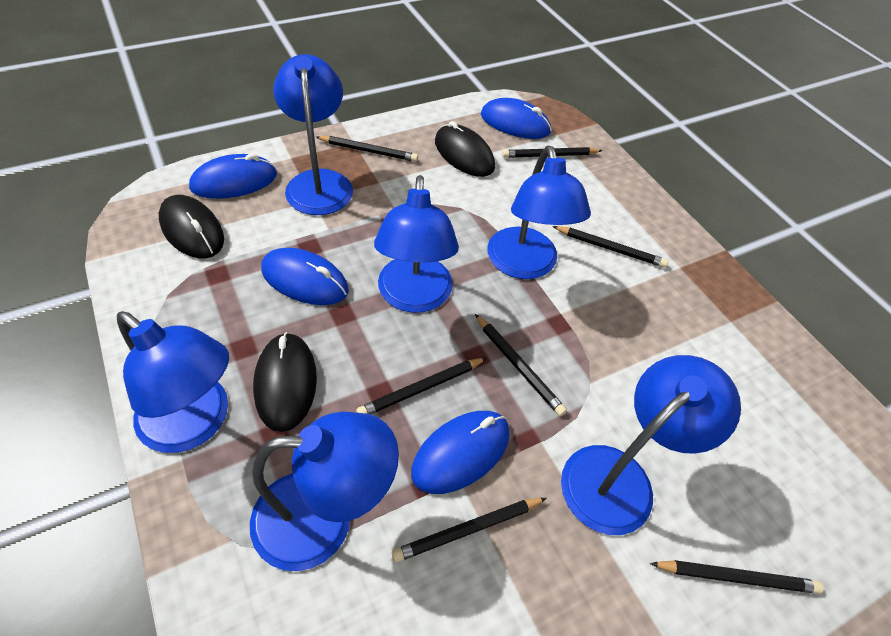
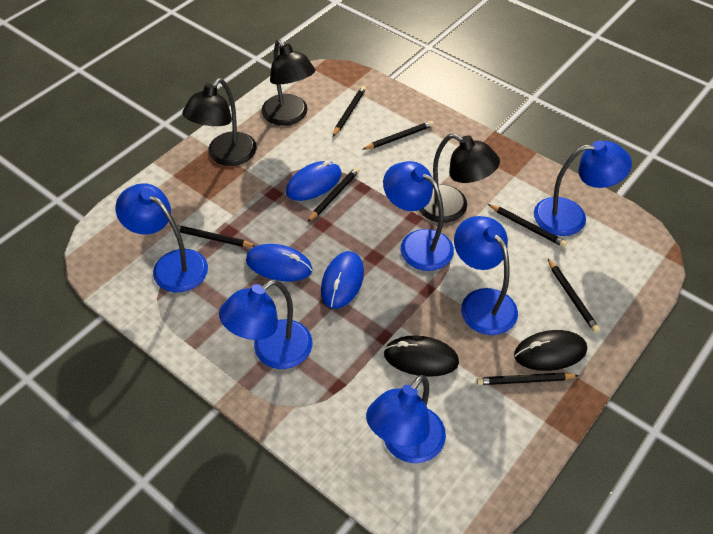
black lamp: none = 0 -> [182,78,257,166] [261,39,315,126] [419,133,500,223] = 3
black mouse: [159,195,224,258] [253,332,317,432] [435,121,495,177] = 3 -> [384,335,459,377] [514,330,587,371] = 2
blue mouse: [189,154,277,199] [261,248,349,305] [411,411,510,494] [481,98,552,139] = 4 -> [246,244,312,282] [286,160,341,201] [321,251,364,309] = 3

